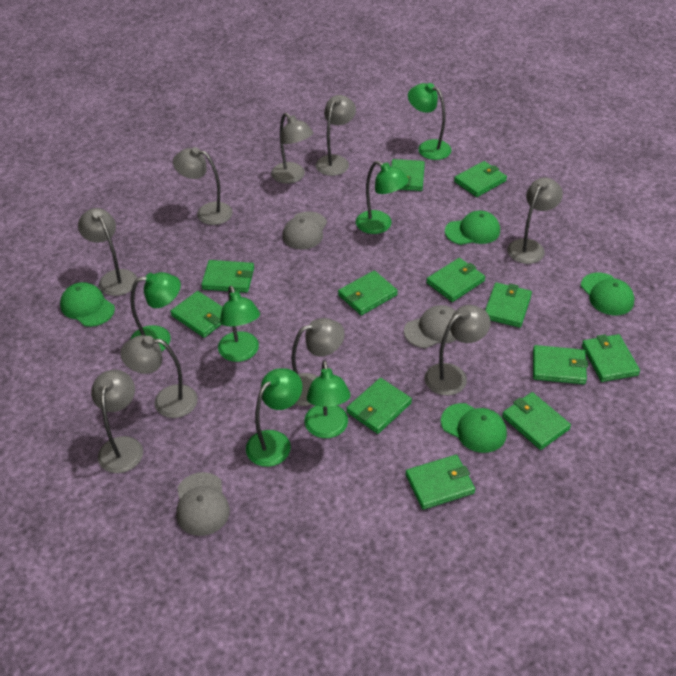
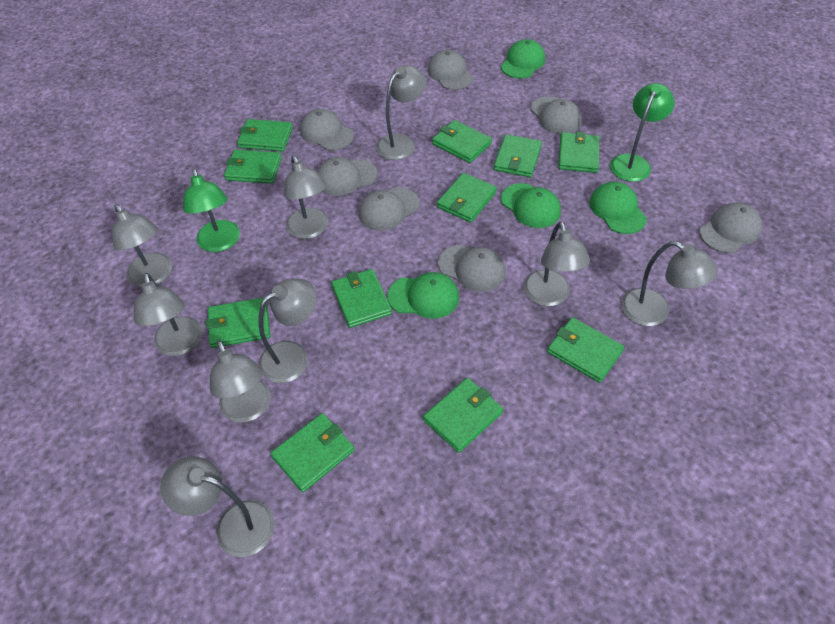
green lamp: [130,272,181,352] [218,286,260,362] [246,368,302,467] [304,361,351,438] [356,161,409,234] [408,83,452,160] = 6 -> [183,169,240,252] [610,83,675,182] = 2
green wallet: [170,291,222,338] [201,260,254,293] [338,270,398,315] [346,378,412,434] [391,159,425,191] [405,455,475,510] [426,258,485,302] [454,161,507,197] [485,282,532,328] [502,392,571,450] [533,345,588,384] [582,334,640,382] = 12 -> [206,297,270,348] [224,150,282,184] [237,119,293,152] [271,413,355,492] [331,269,392,328] [423,378,503,453] [432,120,492,163] [437,173,497,223] [494,134,542,177] [547,317,624,383] [558,131,599,173] = 11
grey cap: [176,472,230,536] [282,212,327,249] [404,305,456,348] = 3 -> [300,109,354,151] [317,157,377,196] [359,187,420,231] [428,50,474,90] [438,245,506,292] [531,96,582,134] [699,203,762,253] = 7

